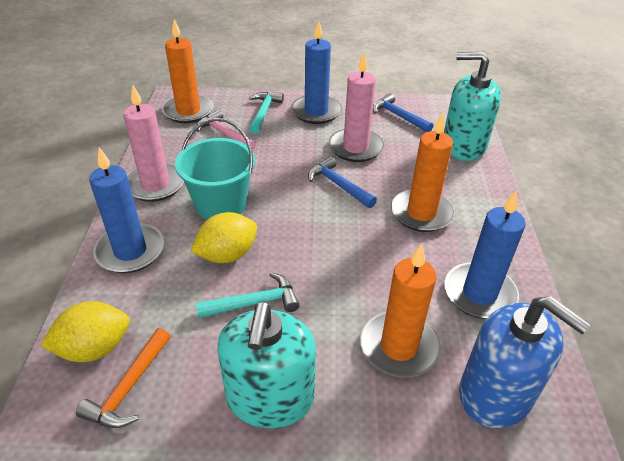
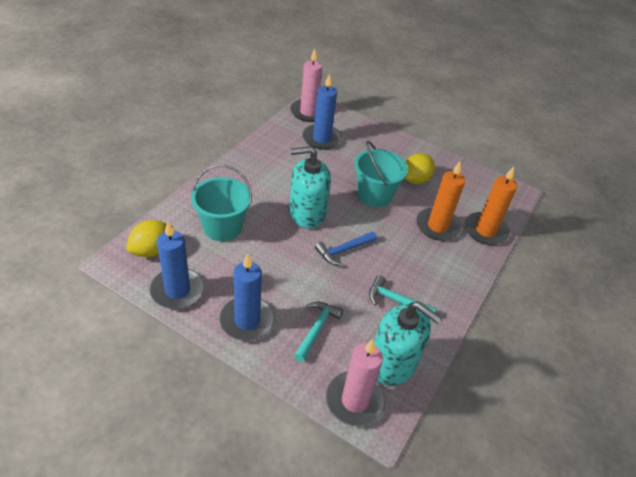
blue hammer: [308,156,377,208] [373,93,433,132] = 2 -> [315,231,377,266] = 1
blue soap dispenser: [459,296,590,428] = 1 -> none = 0
orange candle: [162,19,214,123] [360,244,441,378] [391,112,455,232] = 3 -> [416,162,465,241] [465,166,517,245] = 2
orange hammer: [76,328,171,428] = 1 -> none = 0
pink hammer: [197,110,256,150] = 1 -> none = 0
turquoise bucket: [175,118,255,220] = 1 -> [191,165,252,241] [354,141,408,207] = 2

